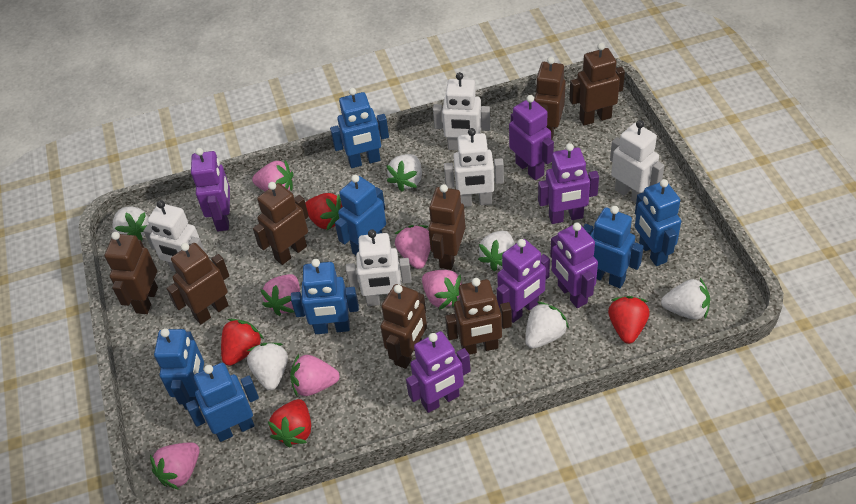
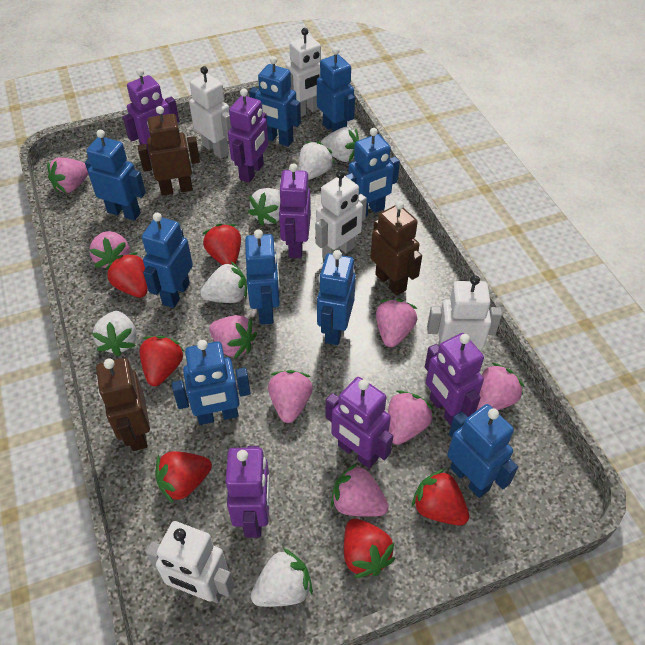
blue robot: [154,328,204,410] [186,363,259,442] [291,259,359,334] [330,88,389,168] [335,175,386,255] [583,206,644,288] [635,179,681,266] = 7 -> [85,130,146,221] [142,213,193,308] [172,340,251,425] [245,229,280,325] [249,56,301,147] [317,47,355,132] [317,250,356,345] [345,128,400,217] [447,404,518,498] = 9
brown robot: [104,232,158,314] [166,243,230,324] [253,182,309,265] [380,284,427,369] [428,184,465,270] [445,278,512,355] [534,57,565,140] [569,43,625,126] = 8 -> [96,358,150,451] [138,106,200,196] [370,201,422,296] = 3
pink strawberry: [150,442,200,490] [252,160,293,191] [261,274,300,316] [290,354,340,396] [395,225,431,269] [422,270,462,310] = 6 -> [47,157,88,193] [89,231,130,268] [209,315,257,359] [268,370,313,423] [331,463,389,517] [376,299,417,347] [388,390,433,445] [477,362,524,410] = 8
red strawberry: [221,319,264,366] [268,399,311,448] [305,193,343,230] [608,296,649,344] = 4 -> [106,252,148,298] [140,336,185,386] [155,451,212,503] [202,223,241,265] [344,519,395,578] [412,469,469,525] = 6

